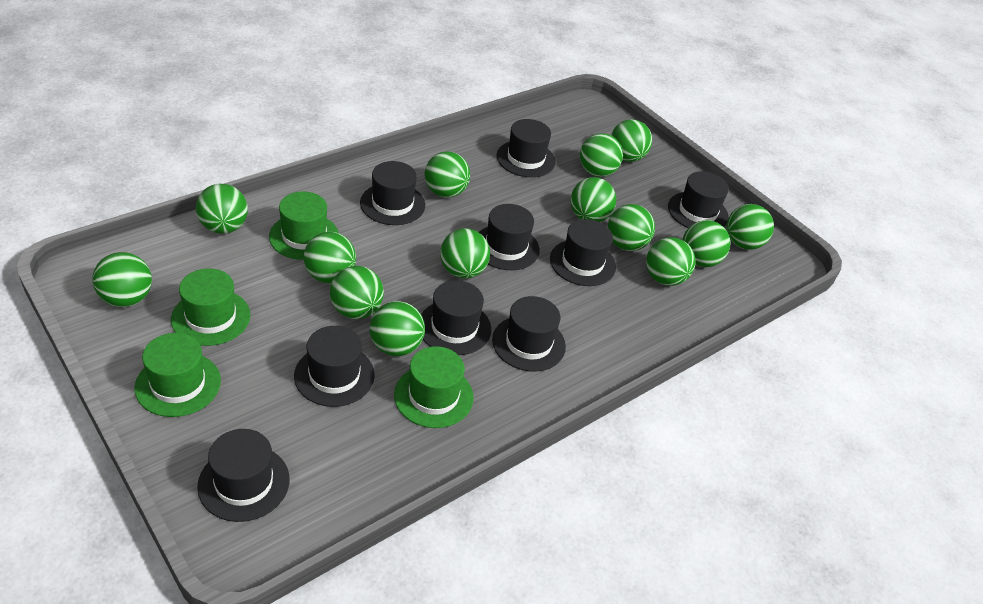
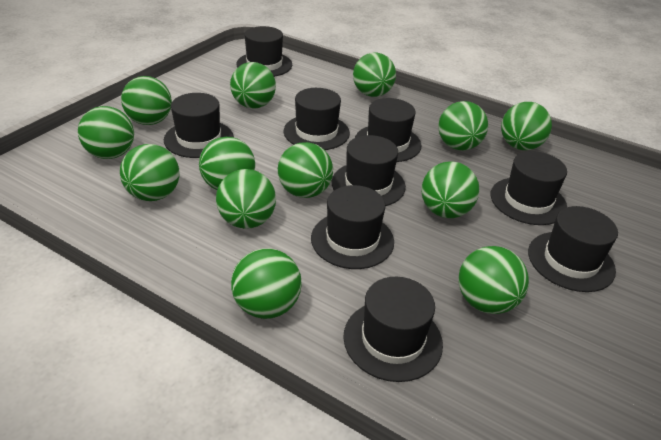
green ball: [92,252,152,307] [196,184,248,234] [304,232,356,283] [330,266,384,319] [370,301,425,356] [425,151,470,198] [440,228,490,279] [570,177,616,222] [580,133,623,177] [608,204,655,251] [611,119,652,162] [646,237,696,286] [682,220,730,267] [726,204,774,250] = 14 -> [78,106,134,159] [120,144,180,201] [121,76,172,125] [199,137,255,190] [216,169,276,229] [230,62,276,109] [231,248,302,319] [278,142,333,198] [353,53,396,97] [421,161,479,218] [439,101,488,150] [459,246,529,314] [501,102,552,150] = 13
green hat: [135,333,221,417] [171,268,251,346] [269,191,339,260] [394,346,474,428] = 4 -> none = 0

